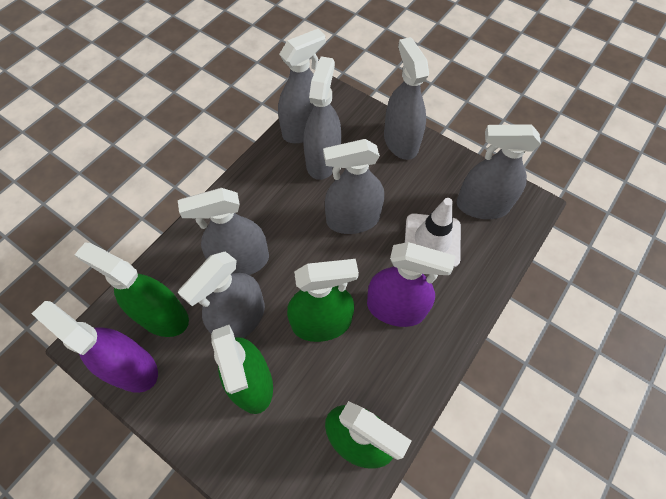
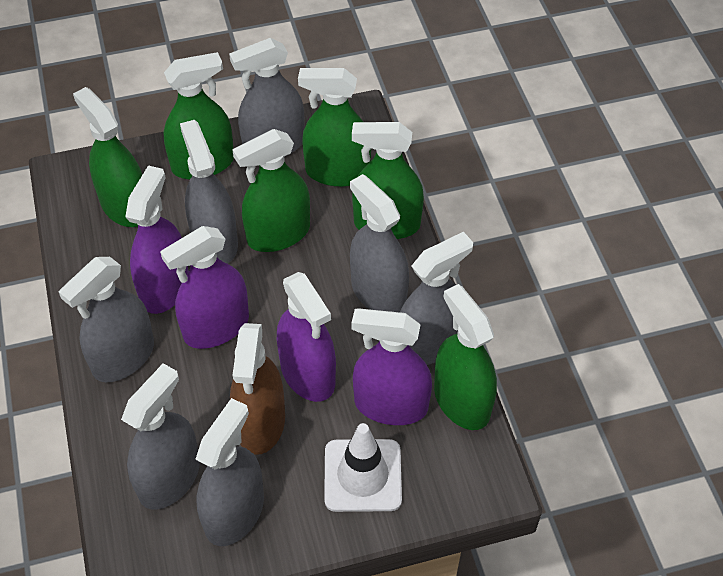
brown spray bottle: none = 0 -> [230,323,285,455] = 1
green spray bottle: [74,242,189,337] [211,325,273,414] [287,259,359,342] [325,401,412,468] = 4 -> [73,87,142,227] [163,52,234,180] [233,129,310,252] [298,68,371,187] [352,122,424,239] [434,284,497,430] = 6
purple spray bottle: [32,301,158,393] [367,242,455,327] = 2 -> [125,165,189,314] [160,226,249,349] [277,272,336,402] [351,308,432,425] = 4

